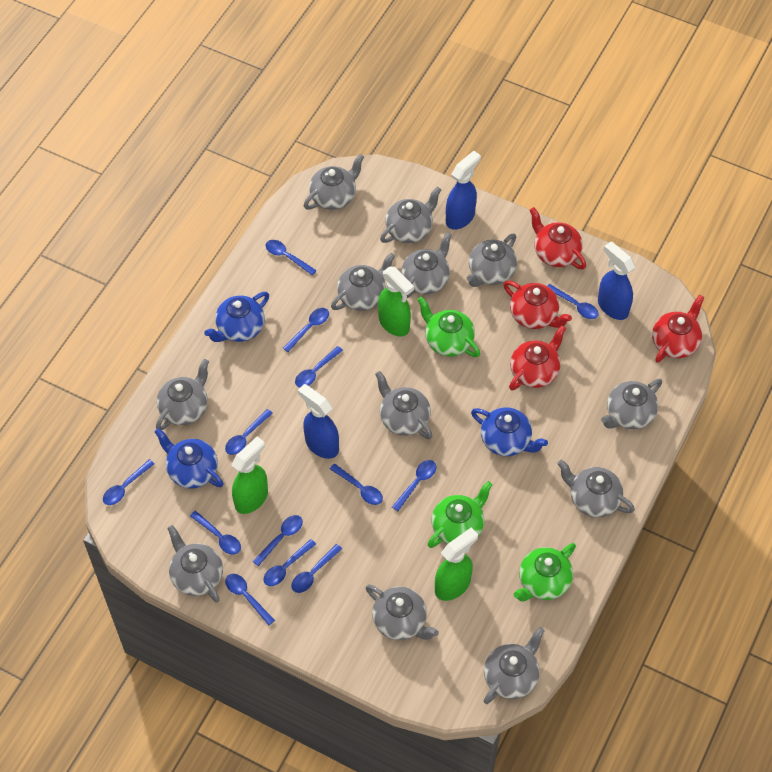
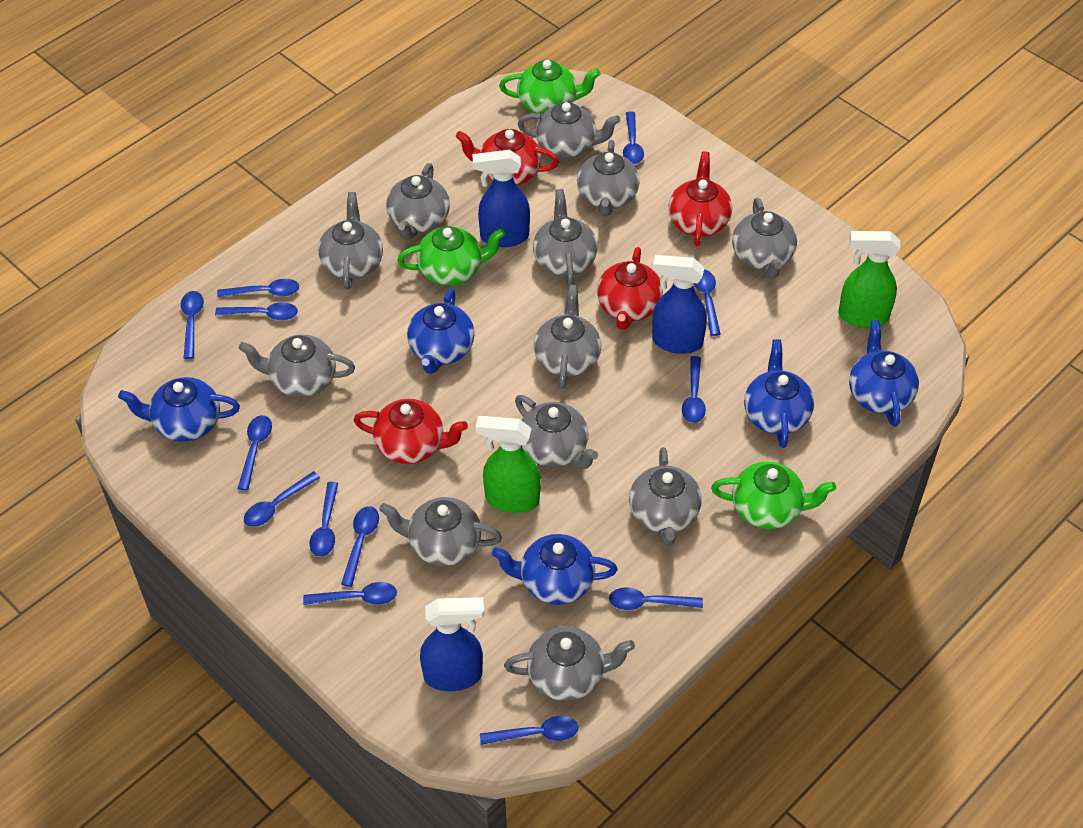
blue teapot: [154,428,223,489] [204,292,269,342] [471,407,548,456] = 3 -> [118,377,240,442] [407,288,475,374] [492,534,618,605] [744,339,814,448] [849,320,919,427] = 5
green spray bottle: [231,437,268,514] [378,266,414,336] [435,528,478,601] = 3 -> [475,416,541,513] [838,231,900,328] = 2

